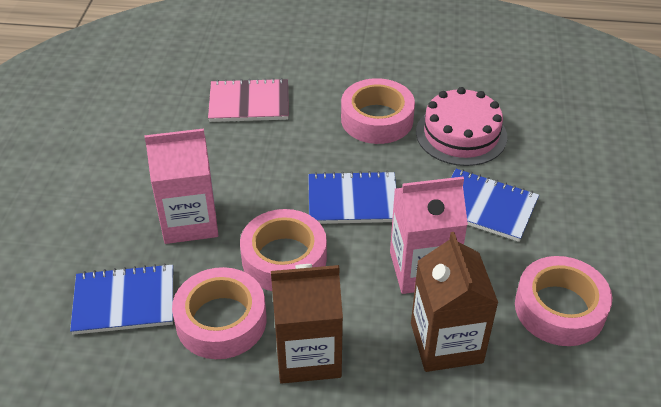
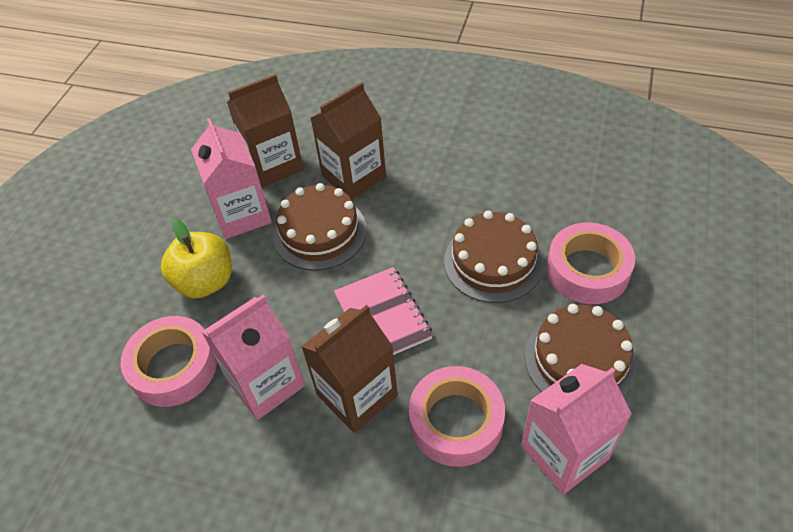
blue notebook: [70,263,173,335] [308,171,396,224] [451,169,539,242] = 3 -> none = 0
brown cake: none = 0 -> [273,183,367,270] [444,211,544,303] [525,304,637,397] = 3
brown carton: [271,264,343,384] [411,232,498,372] = 2 -> [227,74,304,188] [301,305,398,433] [311,82,386,199] = 3
pink cake: [416,87,507,166] = 1 -> none = 0
pink carton: [145,129,218,244] [390,177,468,294] = 2 -> [191,118,272,239] [202,295,305,420] [521,364,632,495] = 3
pink tape: [172,267,267,359] [240,209,327,291] [341,78,415,144] [515,256,612,346] = 4 -> [121,316,217,407] [409,366,505,467] [547,222,635,304] = 3
yellow apple: none = 0 -> [161,219,232,299] = 1

